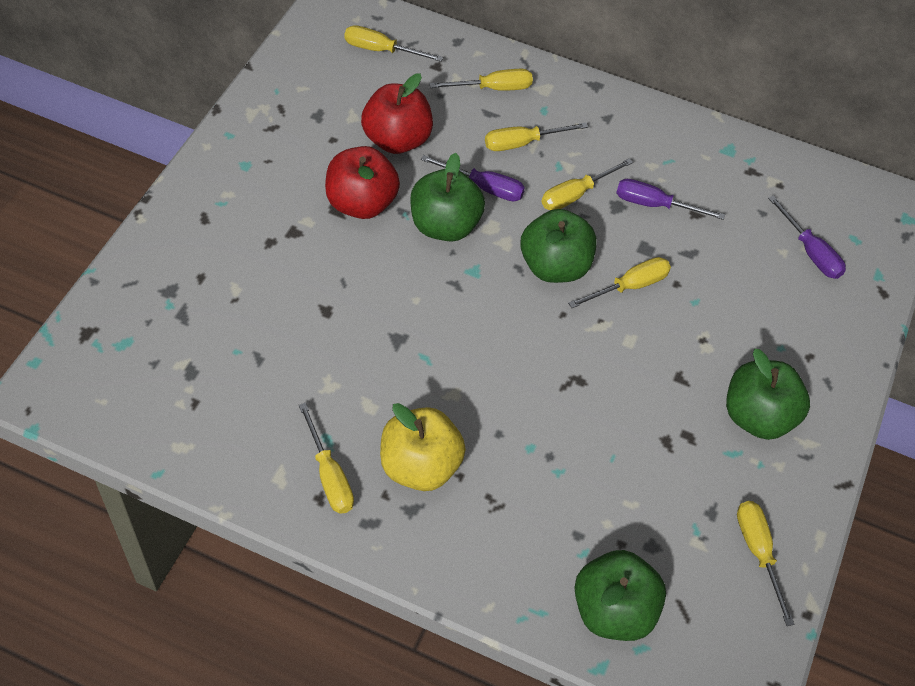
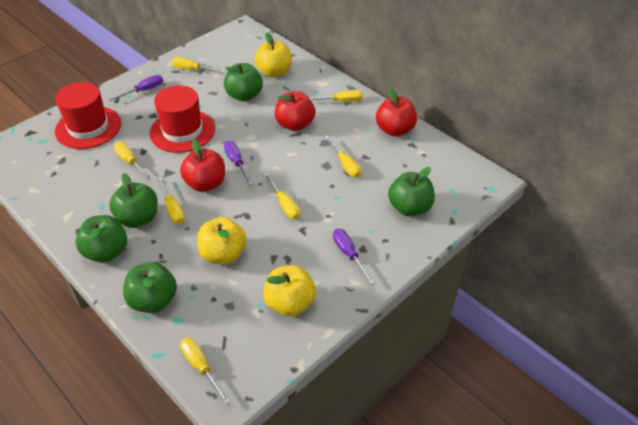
green apple: [410,153,485,242] [521,209,596,283] [574,550,666,641] [726,349,810,440] = 4 -> [75,215,127,263] [109,173,158,228] [123,262,177,313] [224,63,263,101] [388,167,435,217] = 5
red apple: [325,146,400,219] [361,73,433,154] = 2 -> [180,140,225,192] [275,91,315,131] [376,88,417,137] = 3
red hat: none = 0 -> [55,82,121,149] [150,85,215,153] = 2
yellow apple: [380,403,466,491] = 1 -> [197,217,247,264] [255,32,292,78] [263,265,316,317] = 3

